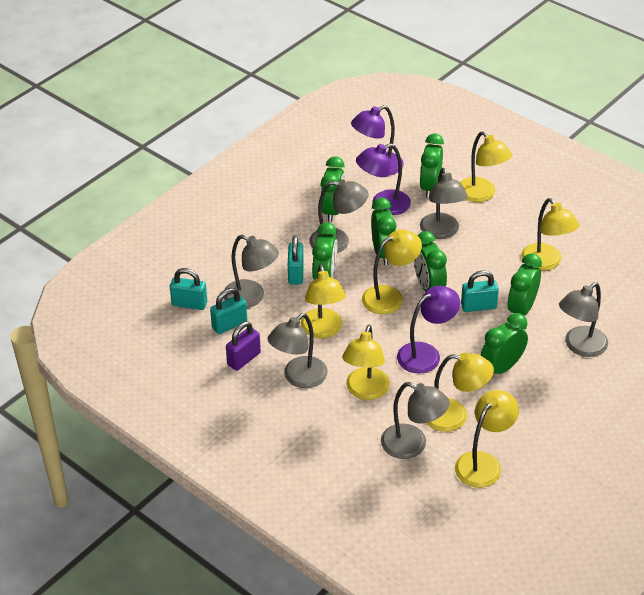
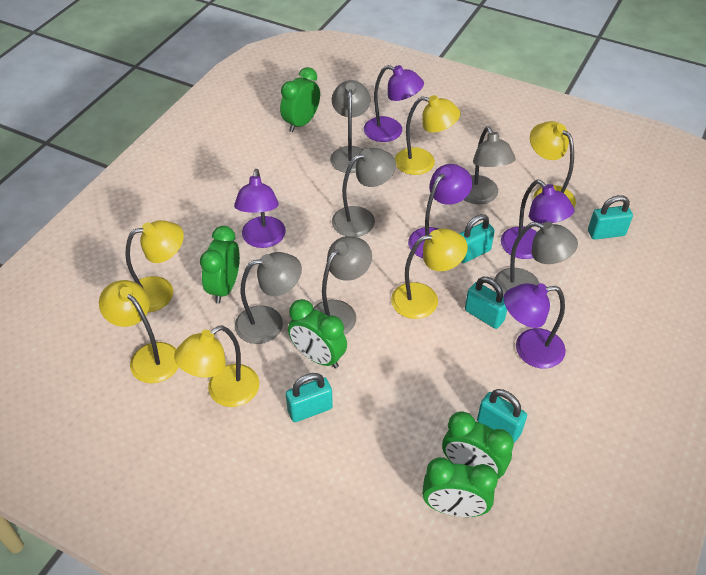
green clock: [312,222,337,280] [321,156,345,222] [371,198,396,265] [414,231,447,291] [420,133,444,198] [481,313,528,374] [507,253,542,315] = 7 -> [200,226,240,304] [280,67,320,132] [288,299,347,369] [422,457,498,517] [442,411,514,479] = 5
purple lamp: [351,105,404,176] [356,143,411,215] [397,286,460,374] = 3 -> [234,169,286,248] [364,65,424,142] [408,164,472,258] [501,180,574,259] [504,283,566,368] = 5
purple padlock: [226,321,261,371] = 1 -> none = 0
turquoise padlock: [170,268,207,310] [210,288,247,334] [288,235,304,284] [461,270,499,312] = 4 -> [286,373,333,422] [459,214,495,263] [465,277,507,329] [477,389,527,442] [588,195,633,240] = 5
yellow lamp: [301,264,346,338] [342,325,390,400] [362,230,422,314] [426,353,494,432] [455,390,519,488] [460,132,512,202] [521,198,579,271] = 7 -> [99,280,179,383] [125,220,184,313] [174,325,259,407] [391,228,467,319] [395,95,461,175] [530,121,576,207] = 6

